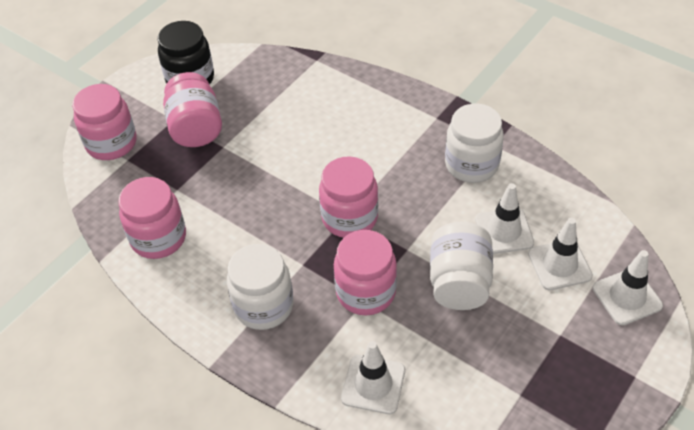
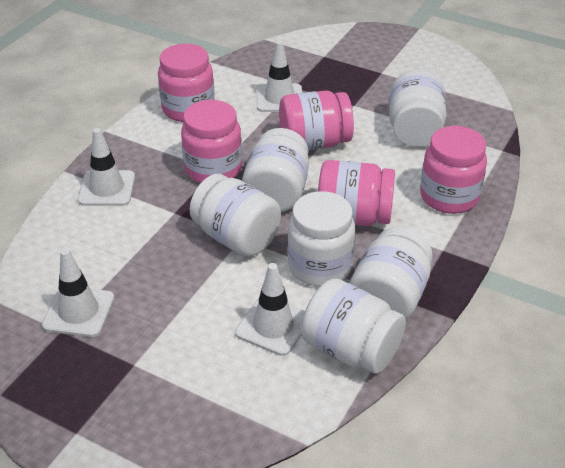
black jar: [158,21,214,85] = 1 -> none = 0
white jar: [227,244,293,330] [430,222,493,310] [445,104,504,183] = 3 -> [190,174,281,257] [242,128,309,212] [287,191,356,286] [301,278,406,374] [349,227,433,320] [389,69,447,147] = 6

